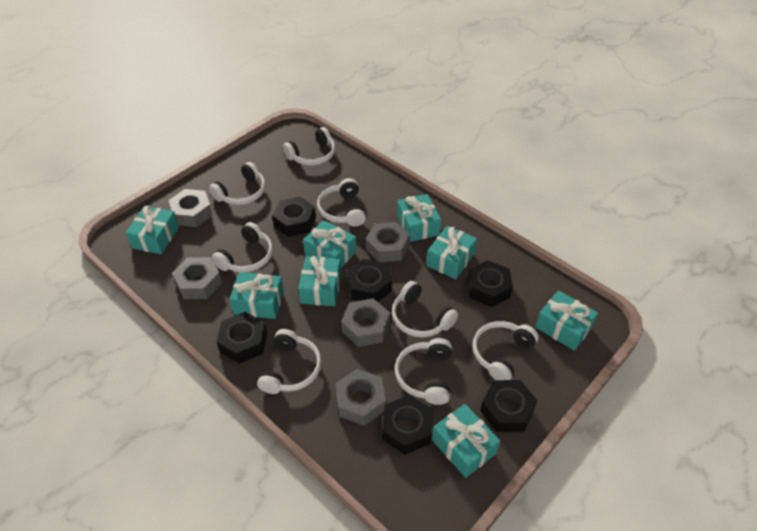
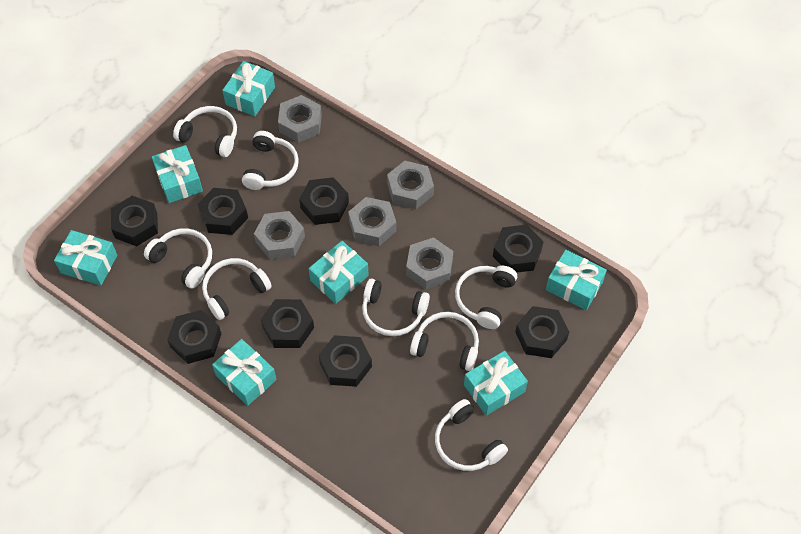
black nut: [216,312,267,363] [272,197,316,237] [346,259,392,302] [382,395,433,455] [467,260,513,307] [480,380,538,432] = 6 -> [111,196,158,246] [167,310,221,364] [197,188,248,235] [261,299,314,348] [299,177,349,225] [319,335,372,387] [493,225,544,272] [515,306,569,358] = 8
turquoise gift: [126,206,179,254] [229,272,284,319] [298,256,341,306] [303,220,356,267] [397,194,441,242] [426,226,477,279] [432,404,500,478] [535,290,598,351] = 8 -> [54,230,117,285] [152,145,203,203] [212,339,277,406] [222,61,275,116] [309,241,369,304] [464,351,528,416] [546,250,607,310] = 7

